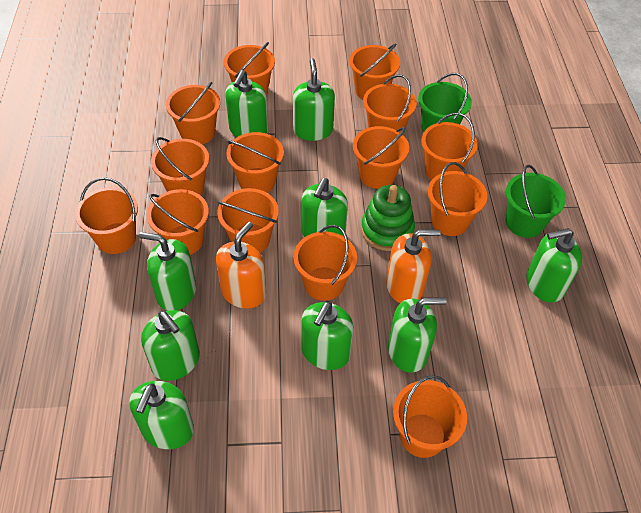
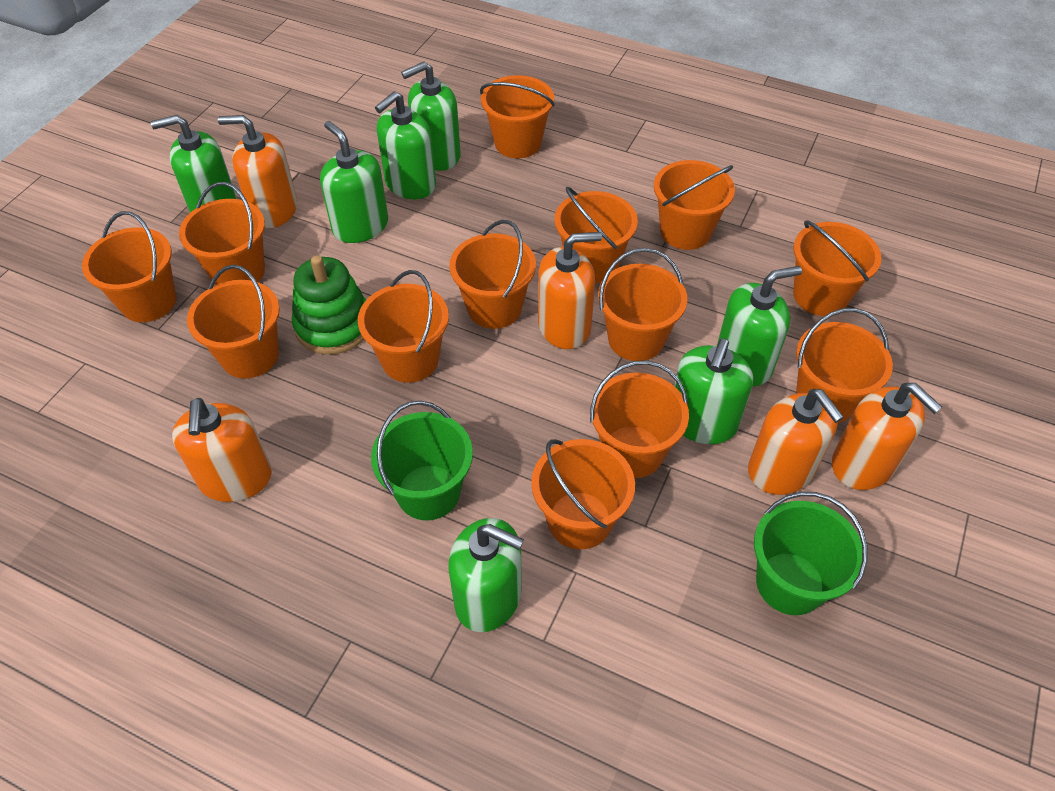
green soap dispenser: [130,381,194,449] [139,232,196,311] [141,310,200,381] [225,70,268,137] [293,58,335,141] [301,302,353,370] [302,178,348,237] [388,297,446,373] [526,228,582,303] = 9 -> [151,115,237,212] [320,121,388,243] [375,91,436,199] [401,61,461,171] [448,518,524,632] [674,339,753,444] [717,266,802,386] = 7
orange bucket: [75,177,138,254] [147,189,209,255] [151,137,209,195] [166,82,220,144] [217,188,279,253] [224,42,275,96] [226,132,284,193] [293,225,357,301] [349,43,400,100] [353,126,409,189] [363,75,417,135] [393,375,467,458] [421,113,478,180] [428,162,487,236] = 14 -> [82,211,176,322] [179,182,265,285] [187,265,280,379] [358,270,449,383] [449,220,536,329] [480,75,555,158] [531,439,635,550] [555,187,638,283] [590,360,689,478] [598,248,687,361] [654,160,735,250] [793,220,882,316] [796,308,893,423] = 13
orange soap dispenser: [216,222,266,308] [386,229,441,303] = 2 -> [172,398,272,502] [218,115,297,228] [538,232,602,349] [748,389,844,495] [832,383,942,490] = 5

